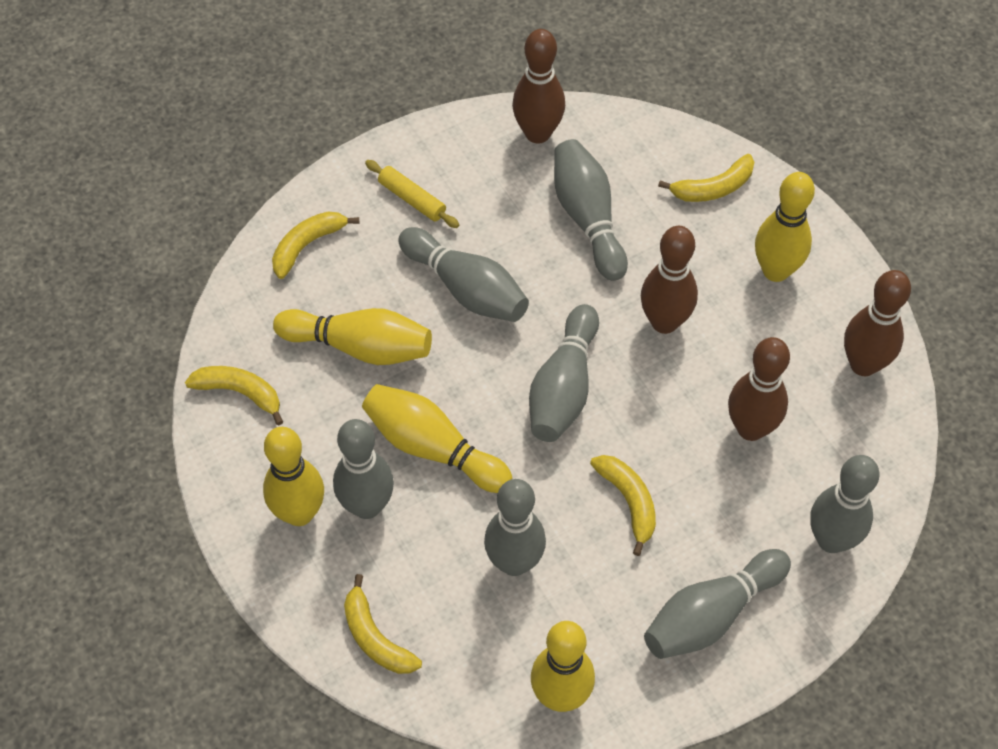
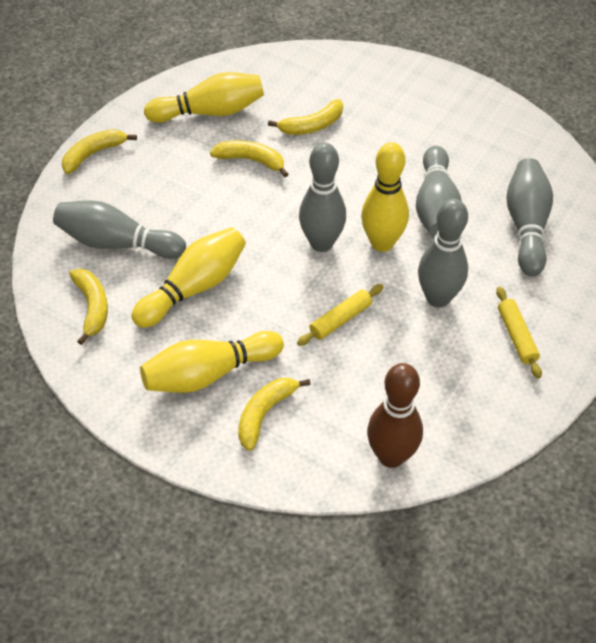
brown bowling pin: [512,29,565,144] [641,226,698,334] [728,337,790,441] [844,270,911,376] = 4 -> [367,363,423,468] = 1
grey bowling pin: [333,419,394,519] [399,227,529,322] [484,479,546,576] [529,304,599,442] [554,139,628,281] [644,549,791,659] [810,455,880,553] = 7 -> [53,200,186,259] [299,143,346,252] [416,146,462,239] [418,199,468,308] [506,158,553,276] = 5
yellow bowling pin: [263,427,324,526] [273,308,432,365] [362,384,512,493] [531,621,595,712] [755,172,815,282] = 5 -> [131,227,246,328] [140,331,284,393] [144,72,264,123] [361,142,409,252] = 4
yellow rolling pin: [365,160,459,228] = 1 -> [297,284,384,346] [496,287,542,379] = 2

